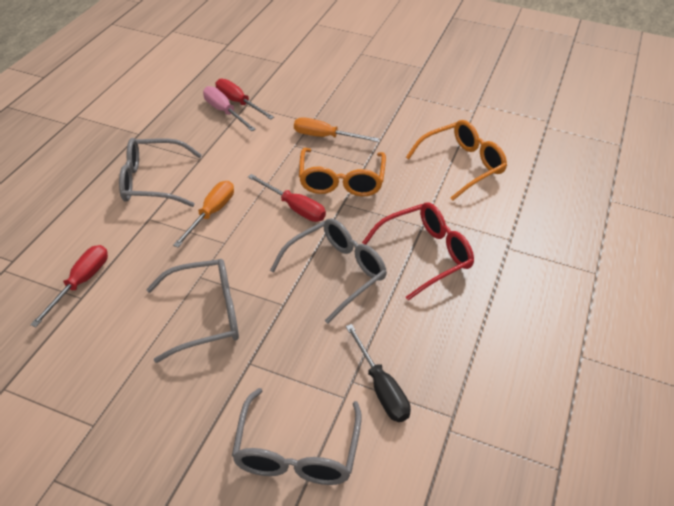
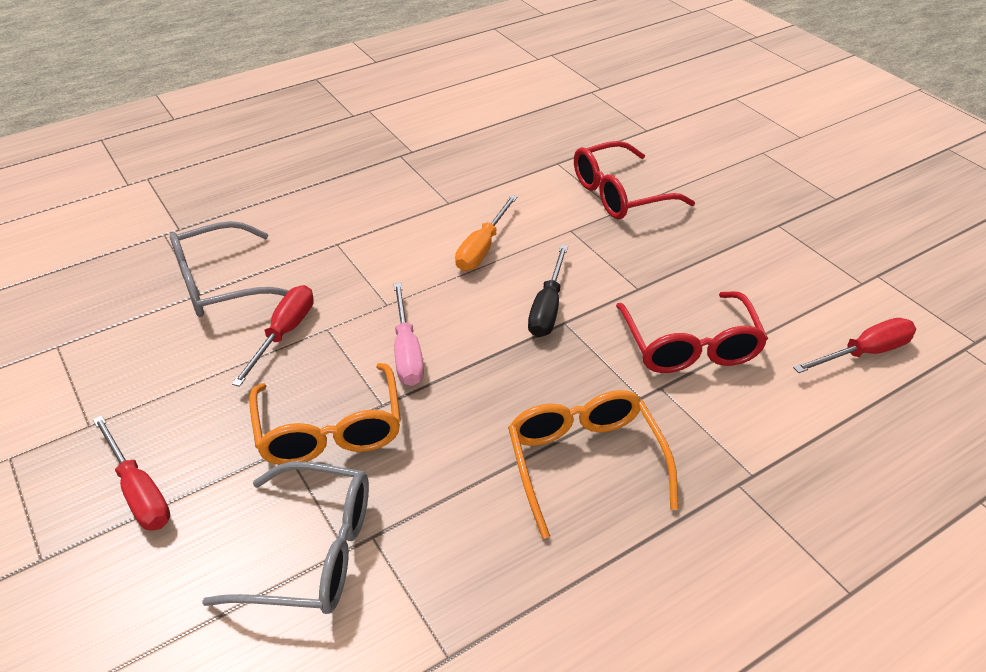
grey glasses: [119,138,202,207] [146,259,239,363] [232,388,362,485] [270,218,387,324] = 4 -> [170,221,289,317] [202,462,369,614] = 2
orange screwdriver: [173,181,234,247] [294,117,379,142] = 2 -> [455,195,517,271] = 1
red glasses: [362,202,474,301] = 1 -> [574,141,695,219] [616,291,768,373] = 2

